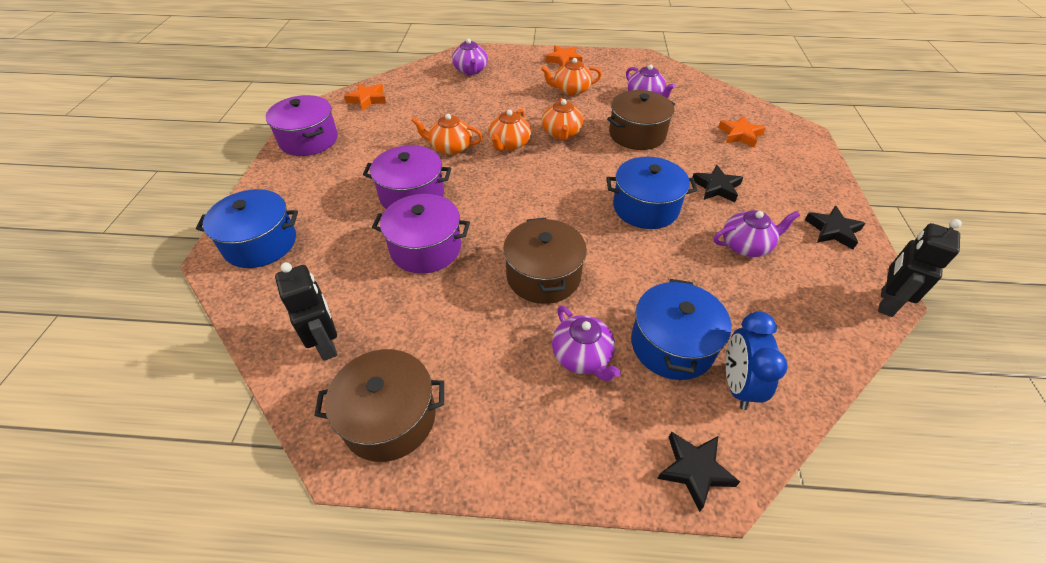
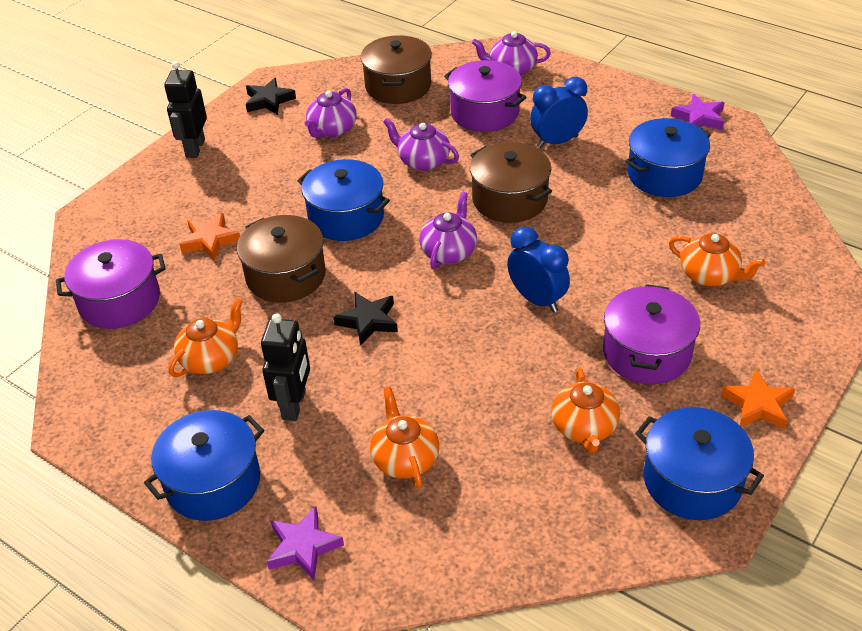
black star: [657,431,740,512] [692,165,744,202] [805,206,866,249] = 3 -> [246,78,296,115] [334,292,398,346] = 2
blue clock: [726,311,788,410] = 1 -> [507,227,570,313] [530,77,588,148] = 2
blue pot: [196,189,298,268] [606,157,697,229] [631,279,731,380] = 3 -> [144,410,264,521] [297,159,390,241] [625,118,711,197] [635,407,764,520] = 4
orange star: [344,83,386,111] [545,45,583,66] [718,116,766,148] = 3 -> [179,213,240,260] [721,369,795,429] = 2
purple star: none = 0 -> [267,507,344,580] [671,94,725,130] = 2

